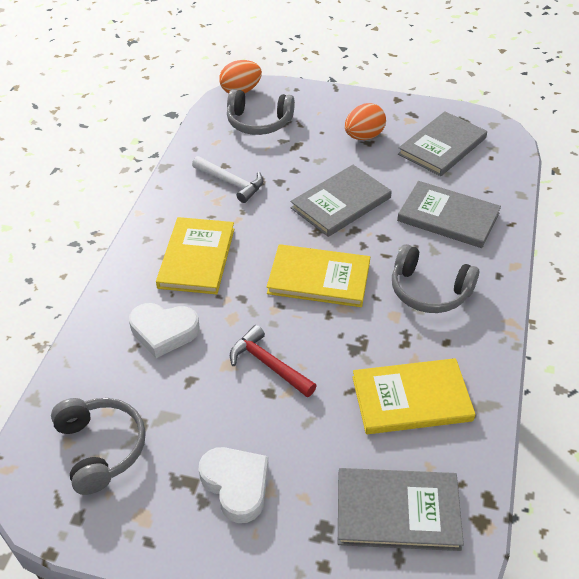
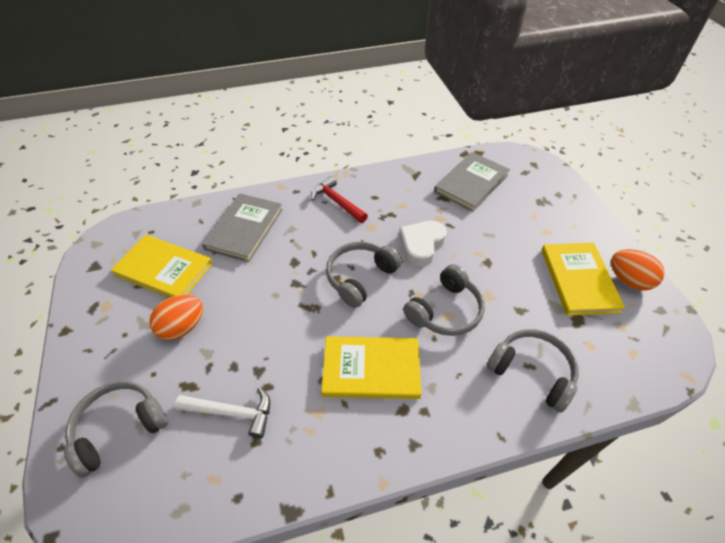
grey book: [291,165,392,237] [338,468,464,551] [397,181,501,248] [398,111,487,176] = 4 -> [202,193,283,262] [434,152,510,212] = 2
grey headphones: [51,398,146,495] [227,89,295,135] [392,244,479,313] = 3 -> [64,381,168,478] [326,242,402,308] [403,264,485,336] [487,329,579,413] = 4
white heart: [129,303,200,358] [199,447,269,523] = 2 -> [399,221,447,266] = 1

